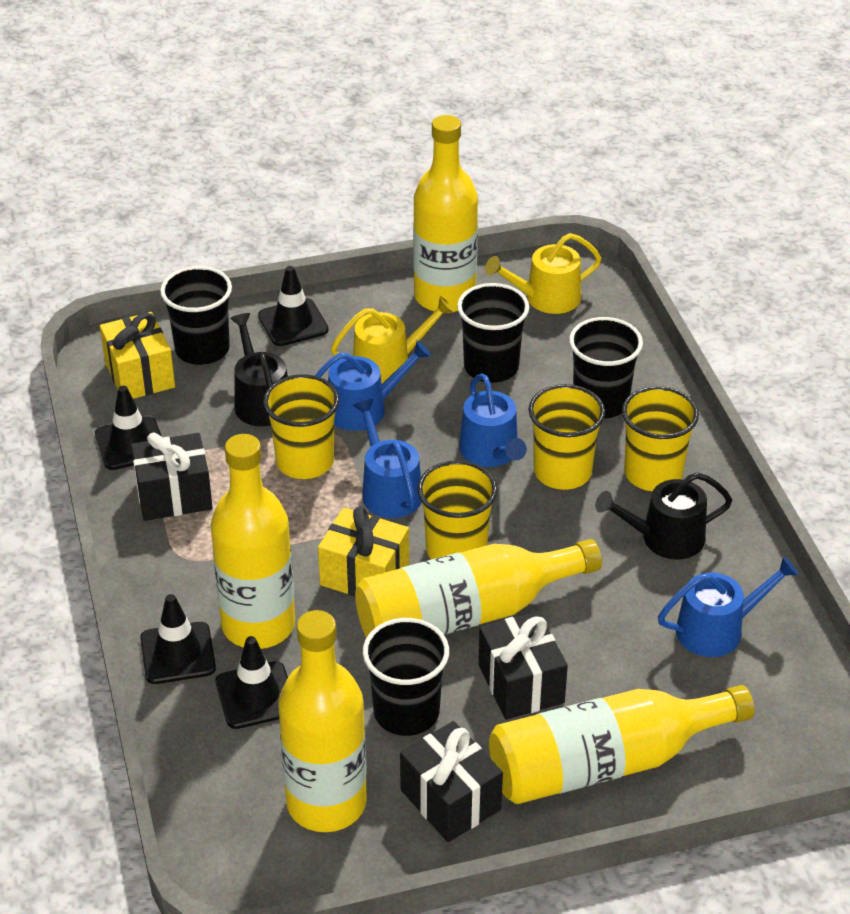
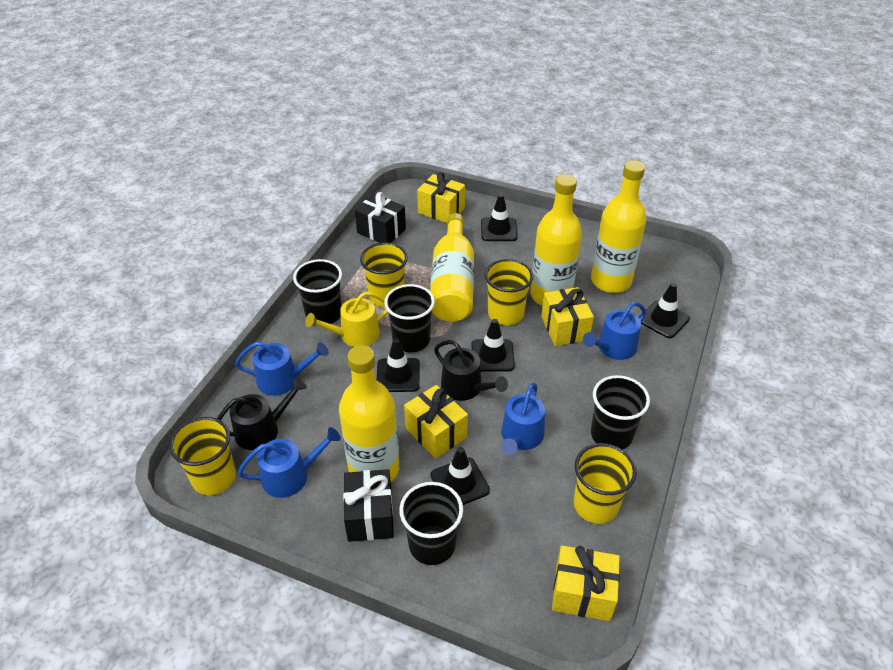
black gift: [131,433,212,521] [400,721,503,842] [478,611,568,720] = 3 -> [343,469,394,542] [355,192,406,243] = 2
black traffic cone: [95,386,162,470] [140,594,216,684] [215,636,288,729] [258,266,329,346] = 4 -> [376,339,420,392] [430,447,490,505] [471,319,515,372] [481,194,517,241] [639,283,690,338] = 5
yellow bottle: [210,434,295,649] [278,610,367,832] [355,539,602,638] [413,115,478,313] [489,685,754,804] = 5 -> [339,345,399,482] [430,213,474,322] [530,174,582,306] [591,160,647,293] = 4
yellow gift: [100,312,175,399] [318,506,409,597] = 2 -> [404,385,468,459] [417,172,465,223] [541,287,594,346] [552,545,620,621] = 4
yellow watering can: [331,296,454,384] [485,233,601,314] = 2 -> [305,292,388,347] = 1

